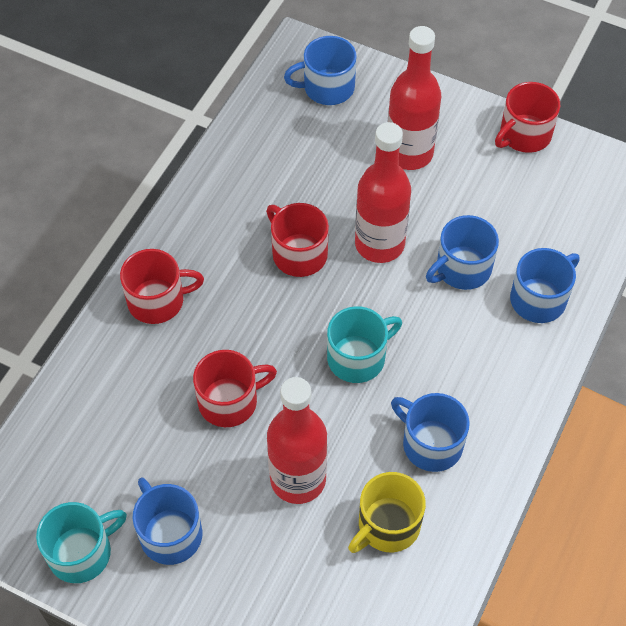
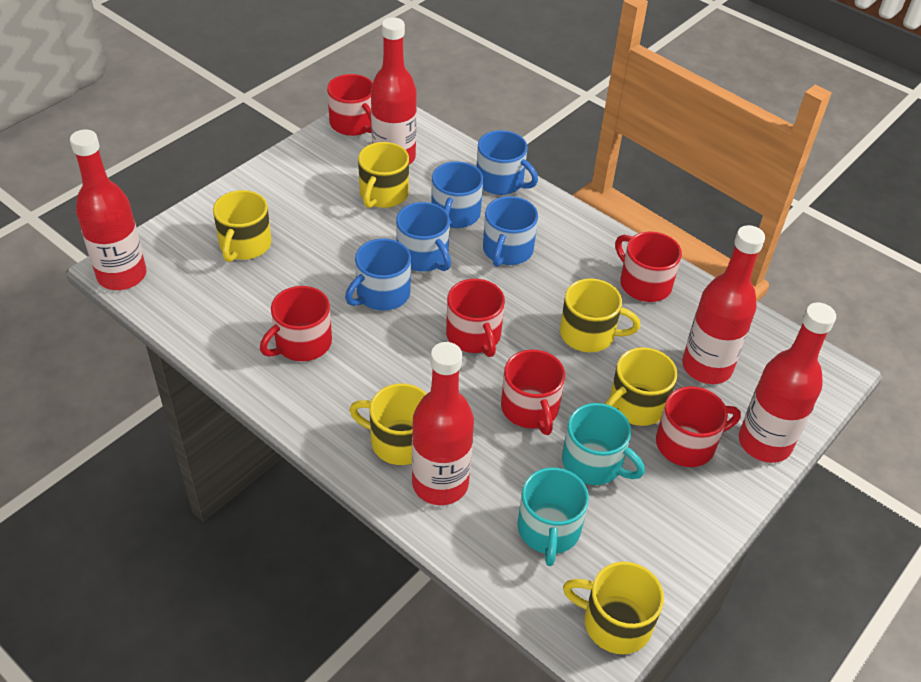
red bottle: [267,377,327,504] [355,122,411,263] [388,26,441,170] = 3 -> [70,129,146,290] [371,17,417,165] [412,342,474,505] [682,225,765,384] [739,303,836,463] = 5
red mug: [120,249,204,324] [193,350,277,427] [266,203,329,277] [495,82,560,153] = 4 -> [260,286,332,361] [327,74,373,136] [446,279,505,357] [501,349,565,435] [615,231,682,302] [656,386,741,467] = 6
yellow mug: [348,472,426,553] = 1 -> [213,190,271,262] [350,383,427,465] [358,142,409,208] [560,278,640,352] [563,562,664,654] [605,347,677,426] = 6

